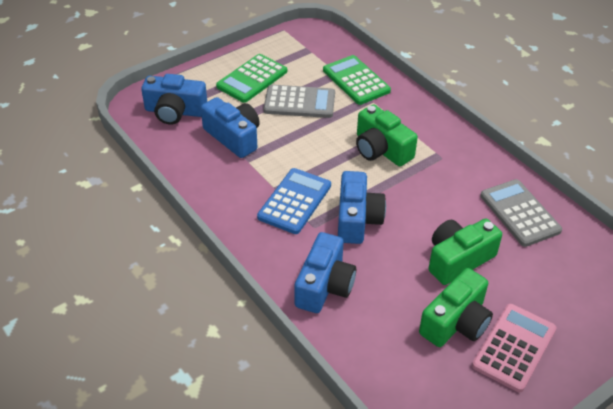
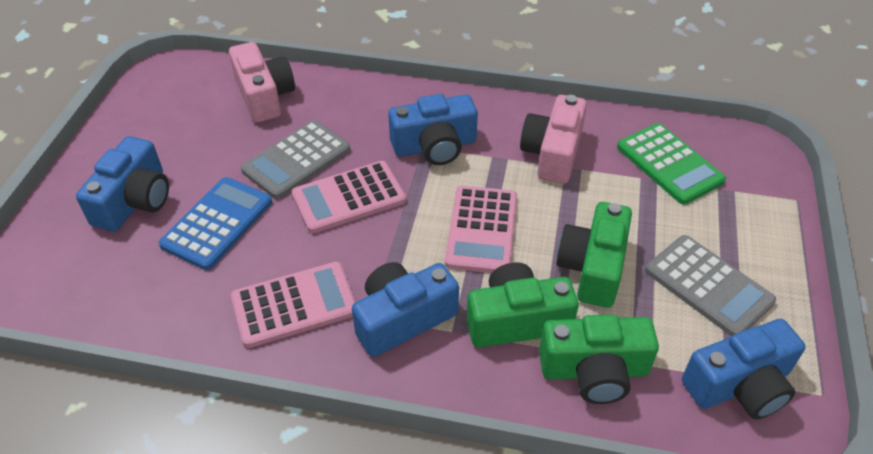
green calculator: [216,54,287,103] [323,55,391,105] = 2 -> [617,123,726,205] = 1
pink calculator: [472,304,557,392] = 1 -> [231,262,356,348] [291,161,406,234] [445,186,517,273] = 3
pink camera: none = 0 -> [229,42,295,123] [520,95,587,184] = 2

